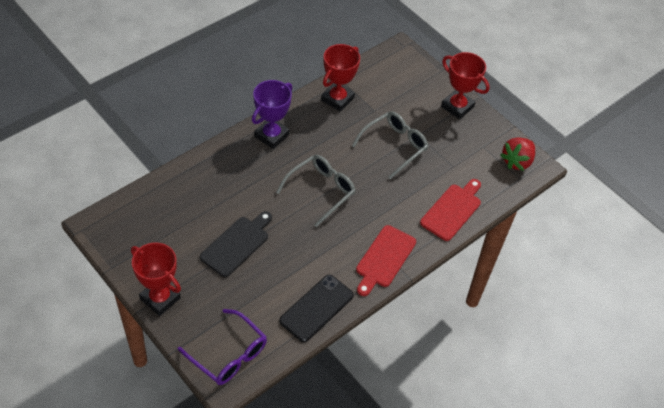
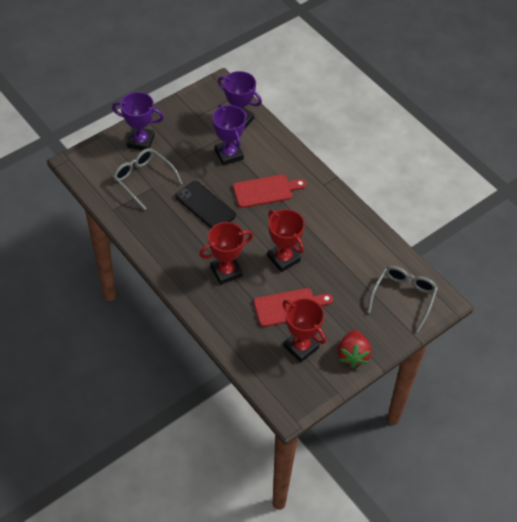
black cutting board: [200,211,272,277] = 1 -> none = 0
purple glasses: [178,309,267,385] = 1 -> none = 0
purple trophy: [252,80,292,149] = 1 -> [112,92,164,150] [212,105,246,166] [218,71,262,129] = 3

